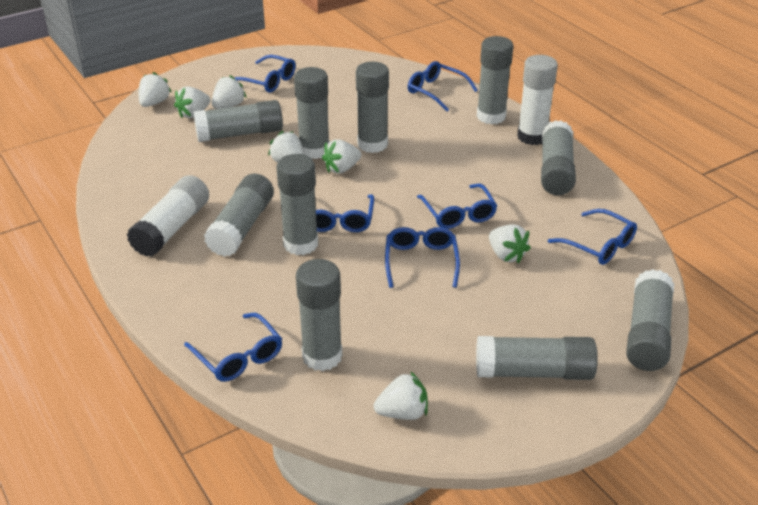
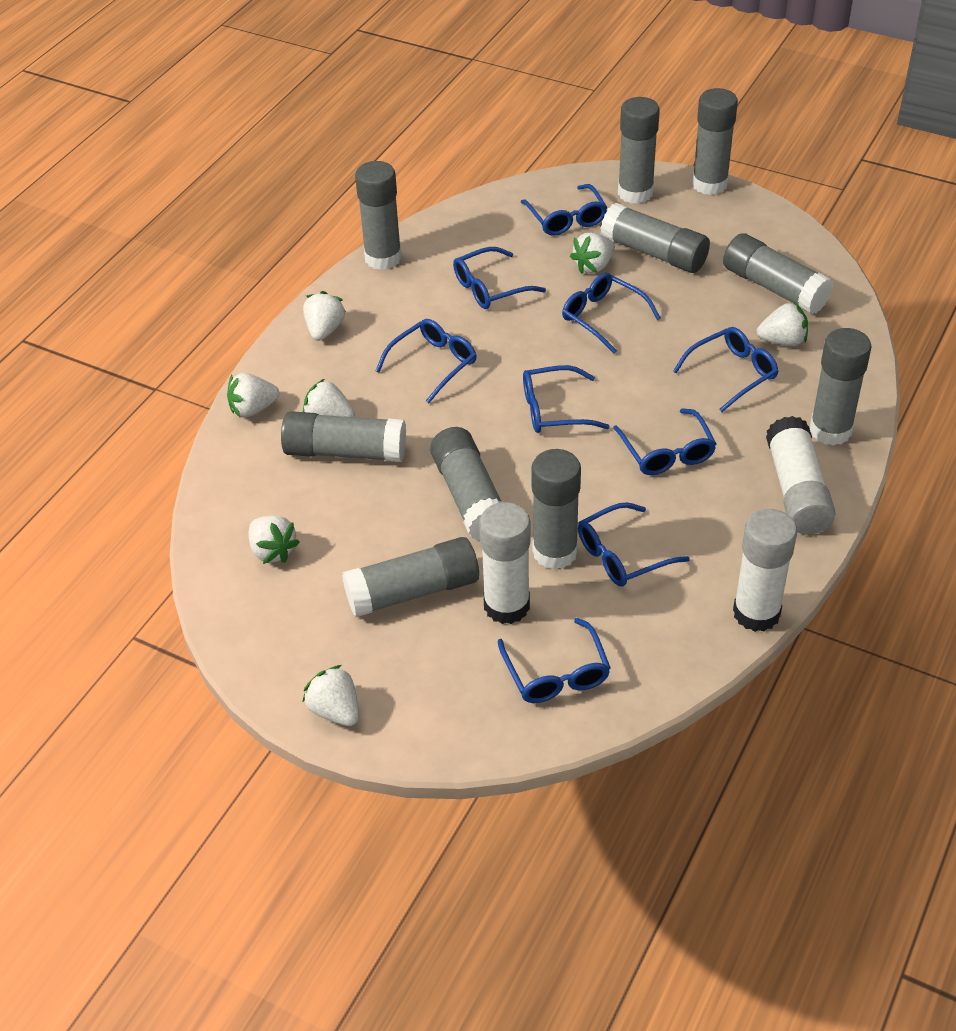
blue glasses: [184,313,282,382] [235,55,296,93] [316,194,374,232] [385,227,460,288] [408,61,478,111] [417,184,497,229] [548,209,637,265] = 7 -> [376,319,476,403] [453,247,546,309] [498,618,611,703] [521,184,608,236] [523,365,610,433] [562,273,661,354] [578,502,690,587] [613,408,716,475] [673,327,779,412] = 9
white glue stick: [127,175,209,257] [517,55,558,145] = 2 -> [479,502,531,624] [733,509,797,632] [766,416,836,534] = 3

